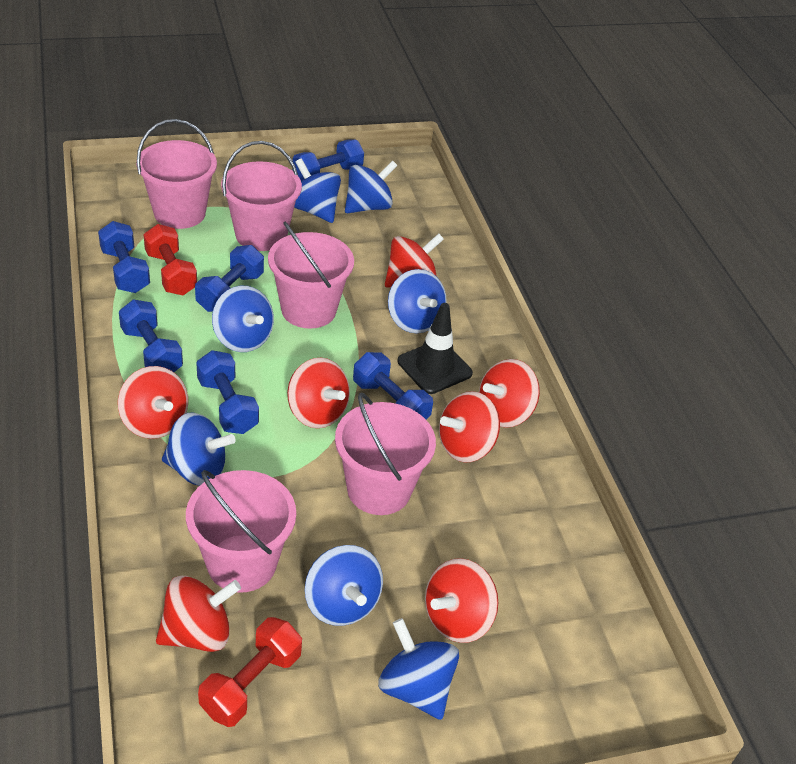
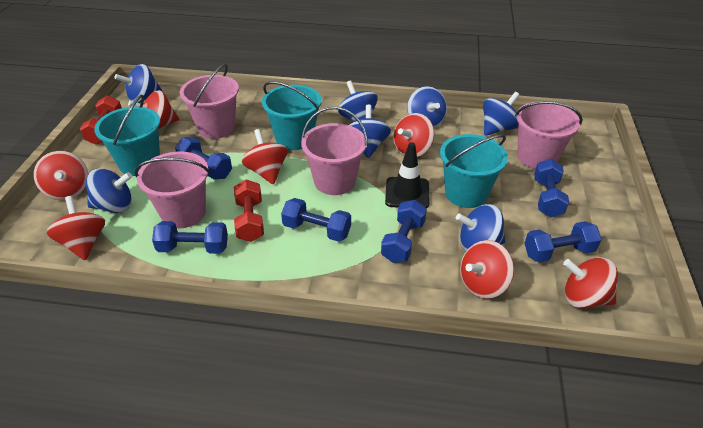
pink bucket: [136,119,217,229] [186,470,296,593] [221,141,302,251] [268,222,354,329] [335,393,436,515] = 5 -> [134,152,210,228] [180,64,239,139] [301,107,367,195] [515,101,583,169] = 4
turquoise bucket: none = 0 -> [94,95,160,176] [262,81,322,150] [440,134,508,208] = 3

